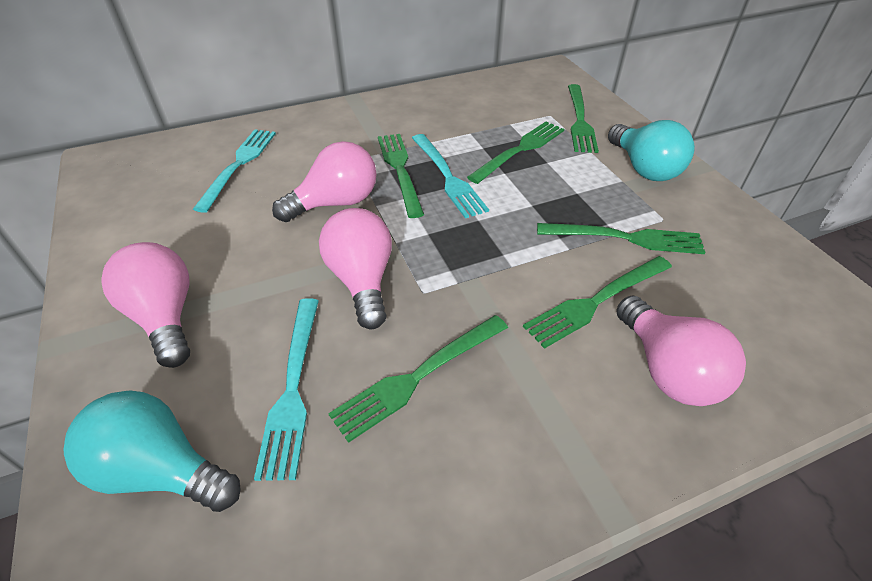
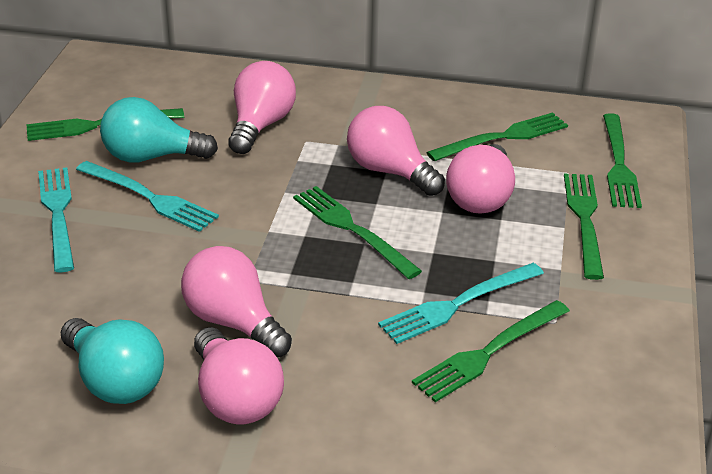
pink light bulb: [101,242,190,368] [272,141,377,222] [319,208,392,329] [616,296,746,406] = 4 -> [181,246,292,357] [194,327,284,425] [228,61,296,154] [347,106,445,196] [446,144,515,214] = 5

